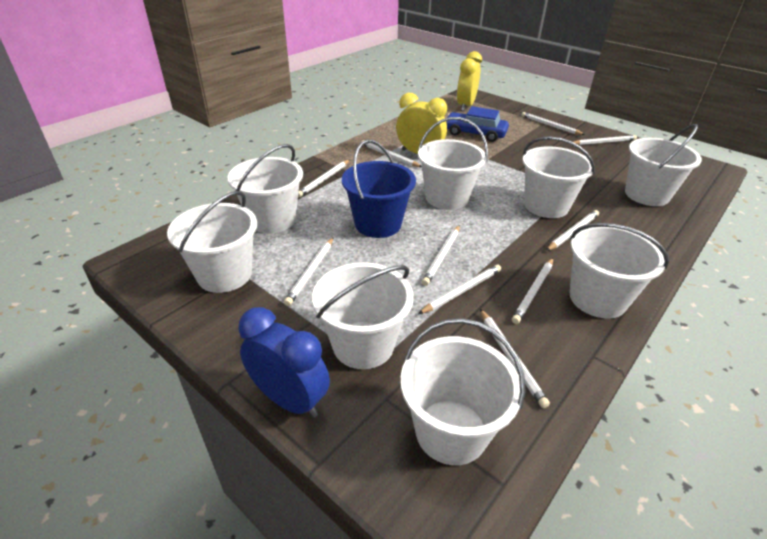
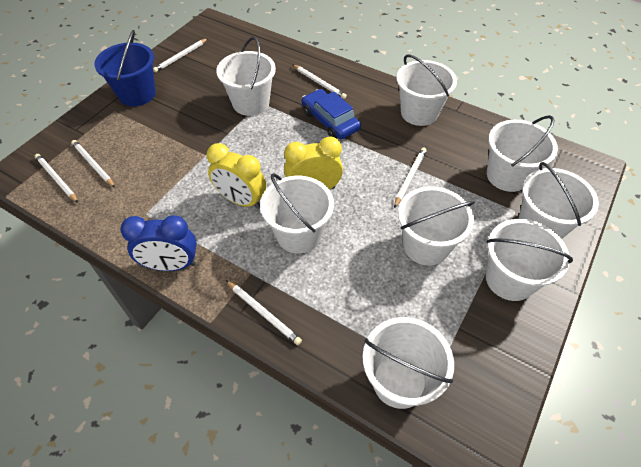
white pencil: [284,237,334,306] [298,160,350,197] [361,140,422,167] [418,265,501,314] [422,225,460,286] [480,309,550,408] [512,258,553,324] [521,112,585,135] [546,210,599,251] [573,135,637,145] = 10 -> [35,154,78,203] [71,140,115,188] [153,38,208,73] [226,280,302,345] [292,64,347,99] [394,148,427,208] = 6

